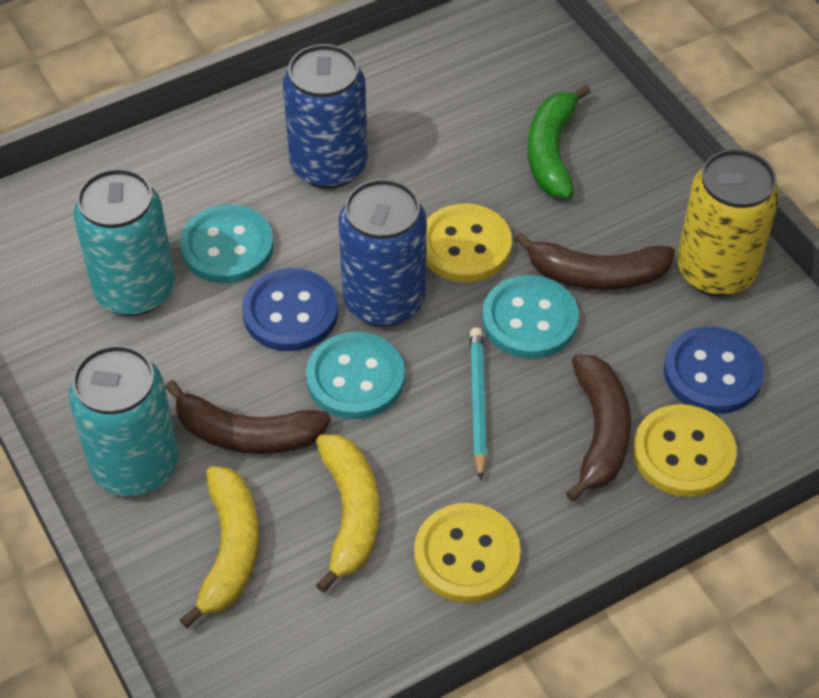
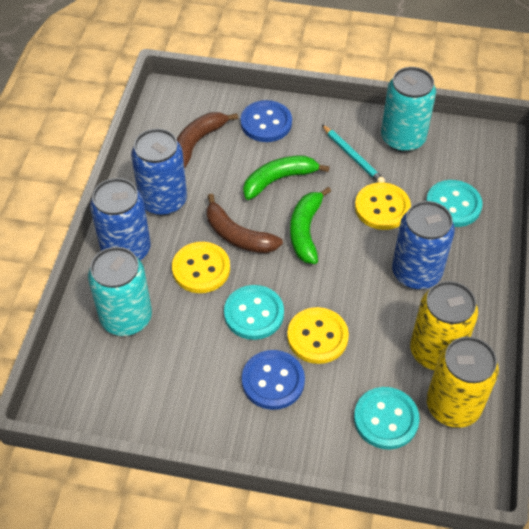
blue can: [283,44,368,189] [339,179,427,327] = 2 -> [90,178,151,260] [131,129,187,216] [392,201,455,289] = 3
brown banana: [165,380,331,454] [514,232,675,290] [566,354,631,502] = 3 -> [177,112,238,169] [207,194,283,253] = 2
green banana: [528,85,591,198] = 1 -> [243,156,330,200] [290,187,331,264] = 2
yellow banana: [180,466,259,628] [316,434,380,593] = 2 -> none = 0
yellow can: [677,149,780,296] = 1 -> [410,281,478,370] [427,337,499,428] = 2

